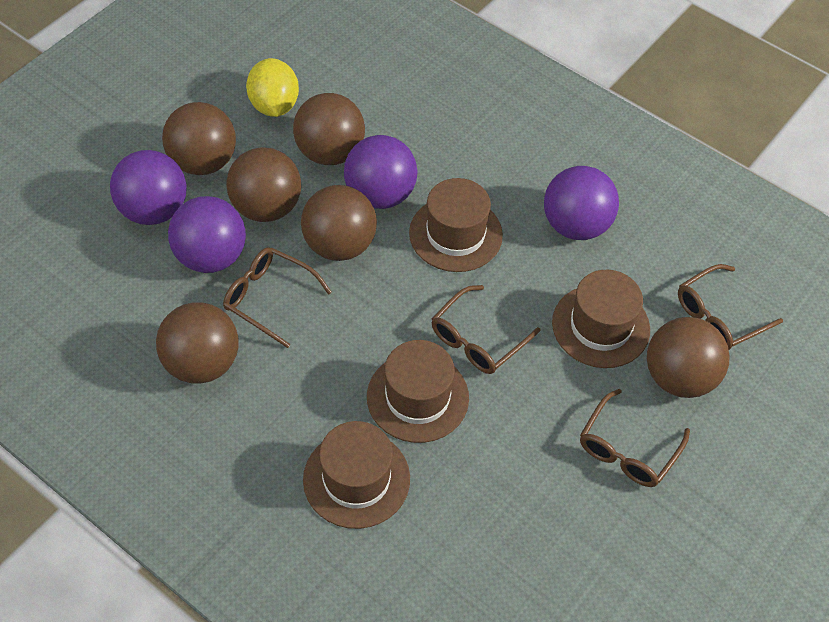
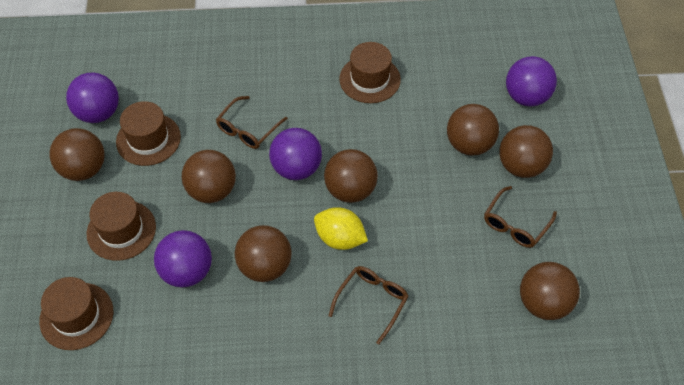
brown ball: [156,302,239,384] [162,102,236,175] [227,147,301,222] [293,93,365,165] [301,185,377,261] [647,317,730,398] = 6 -> [49,128,105,181] [182,150,236,203] [235,225,292,282] [324,149,378,203] [447,104,499,156] [499,125,553,178] [520,262,580,320] = 7
brown glasses: [223,247,332,348] [432,285,540,374] [580,389,690,487] [678,264,783,350] = 4 -> [216,96,288,149] [328,266,409,345] [484,186,557,248] = 3

